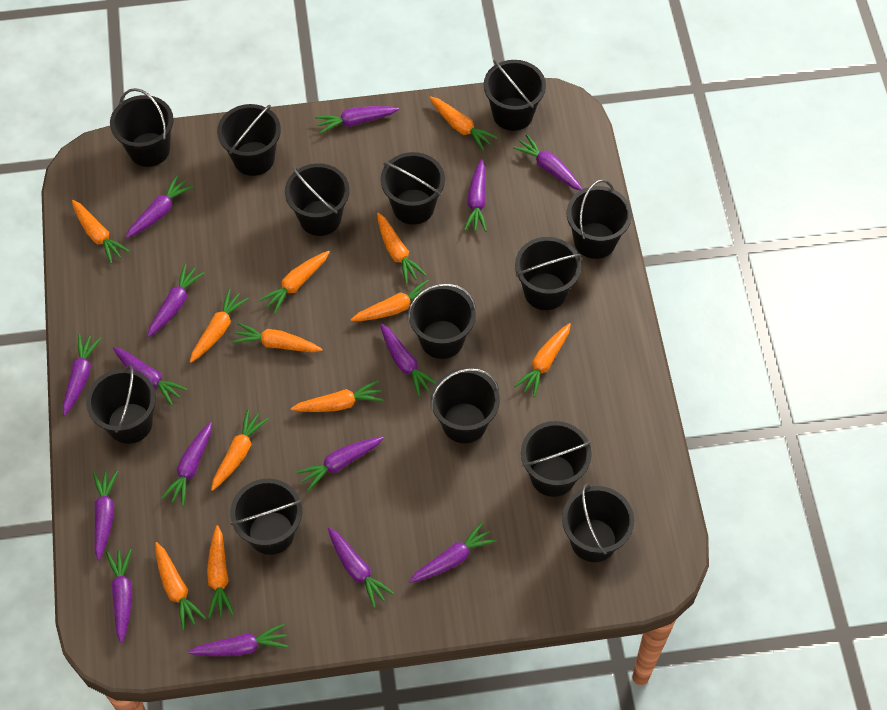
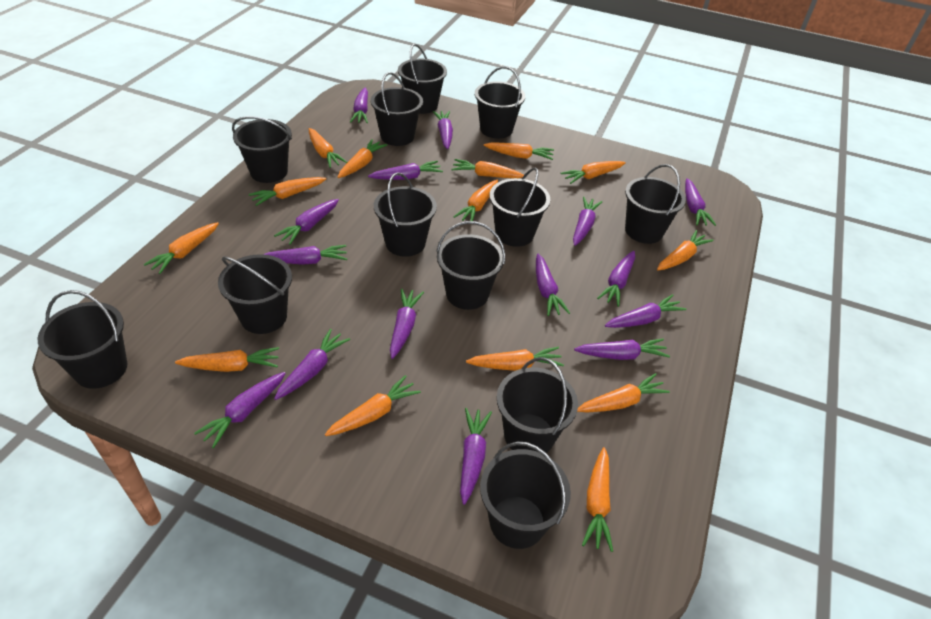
black bucket: [86,365,156,444] [110,88,174,167] [217,104,281,176] [230,479,302,555] [285,163,350,236] [381,152,445,225] [407,283,476,359] [430,368,500,443] [484,60,546,131] [515,237,582,310] [521,421,592,497] [562,484,634,562] [567,179,632,259] = 13 -> [38,290,127,389] [218,254,292,334] [232,116,292,183] [371,72,423,146] [374,172,437,257] [398,44,447,114] [436,221,505,310] [475,66,525,139] [480,441,571,549] [489,168,550,247] [497,357,578,453] [625,164,686,244] = 12
orange carrot: [72,200,130,264] [155,542,206,630] [190,289,249,363] [207,525,234,618] [211,409,269,491] [232,323,322,352] [259,251,330,314] [291,380,384,412] [351,279,429,321] [377,213,427,284] [429,96,498,151] [514,323,571,397] = 12 -> [144,222,219,274] [175,347,279,372] [249,177,326,206] [309,128,347,168] [325,375,421,436] [338,139,387,178] [452,159,524,178] [453,180,498,221] [466,347,564,371] [484,142,554,160] [560,161,626,184] [577,373,670,412] [582,447,613,552] [657,230,714,270] = 14

